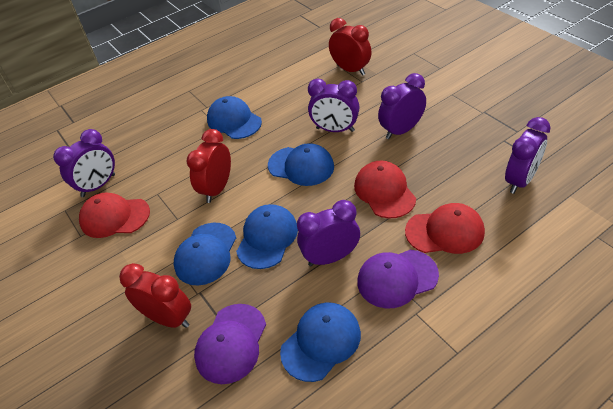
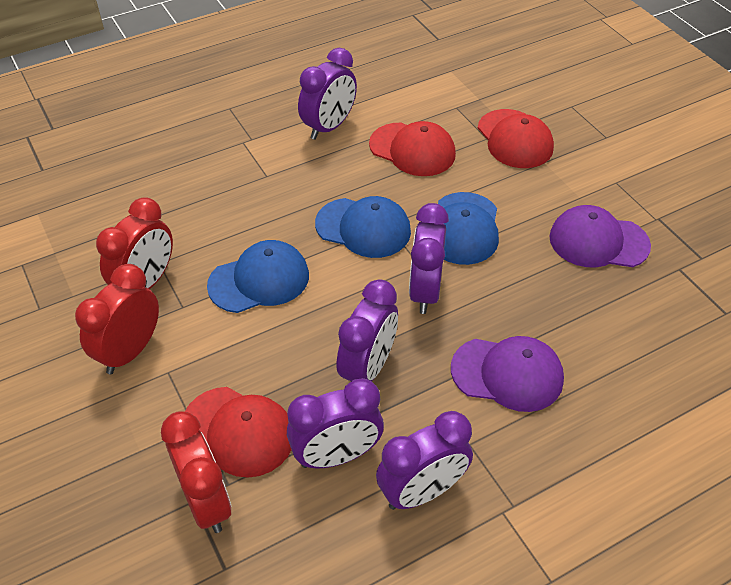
blue cap: [174,223,236,286] [207,96,262,139] [236,204,298,269] [268,143,334,186] [280,303,361,382] = 5 -> [207,240,309,313] [315,196,411,258] [438,192,499,265] = 3

